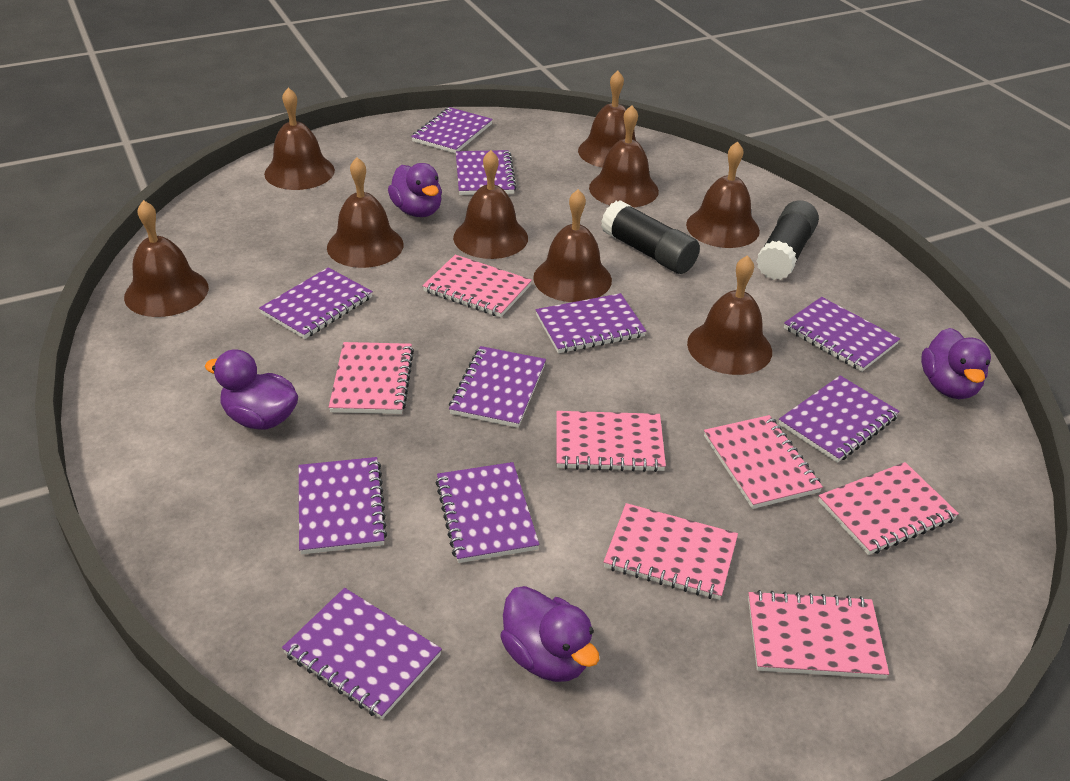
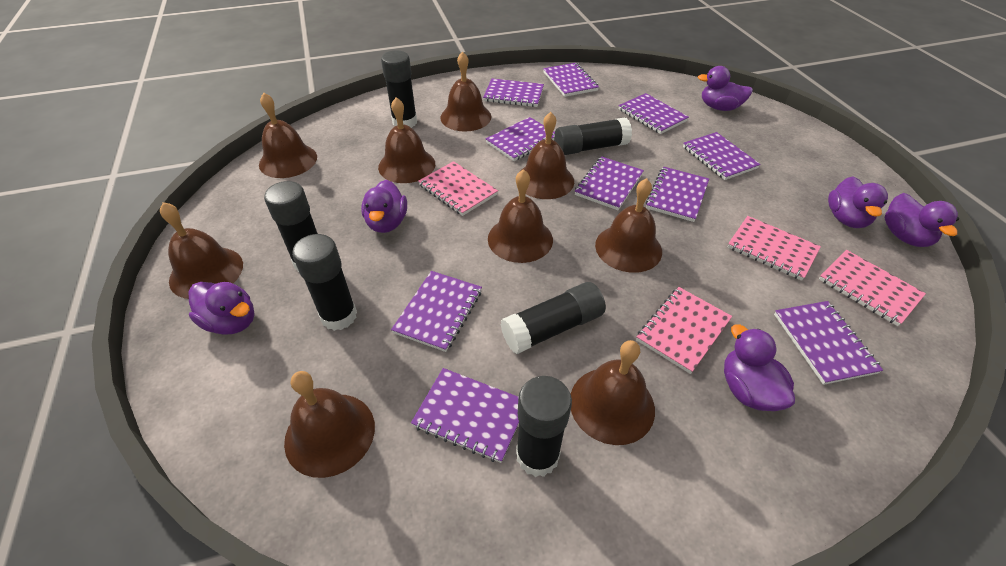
black glue stick: [601,200,700,274] [756,200,819,280] = 2 -> [264,181,318,272] [292,234,357,331] [381,50,417,128] [501,282,606,354] [516,376,572,477] [554,117,632,155] = 6
pink notebook: [329,342,414,414] [422,255,532,317] [556,411,666,472] [604,503,738,600] [704,415,823,509] [748,590,889,679] [818,462,959,555] = 7 -> [418,161,498,216] [636,287,732,374] [728,216,821,281] [819,250,926,326] = 4
purple duck: [205,349,298,430] [388,163,442,217] [500,586,599,682] [921,328,991,399] = 4 -> [189,282,255,335] [361,180,407,233] [698,66,753,111] [724,325,795,411] [828,176,888,228] [885,193,959,247] = 6

